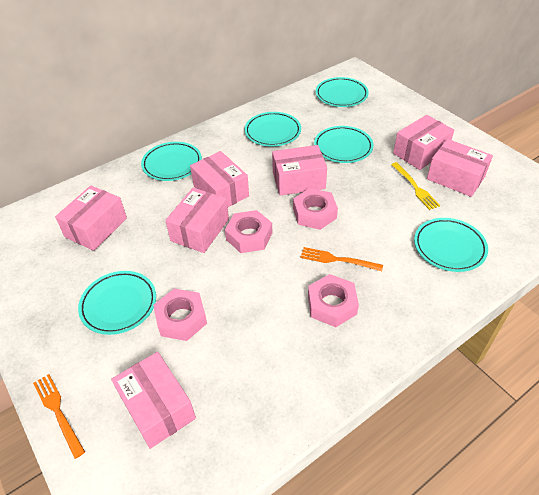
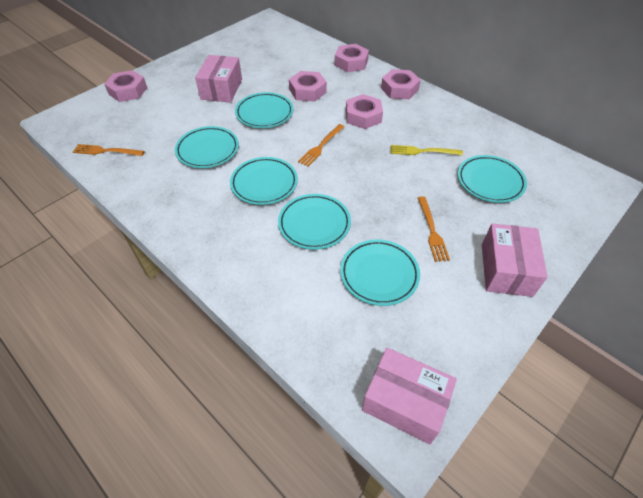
orange fork: [33,374,85,459] [300,247,383,271] = 2 -> [73,144,144,156] [298,124,345,167] [418,196,450,262] = 3
pink box: [55,186,127,251] [111,352,196,449] [165,188,229,253] [190,151,249,207] [272,145,327,196] [393,115,454,170] [427,139,493,197] = 7 -> [195,55,242,103] [362,348,457,444] [482,224,548,297] = 3
pink nut: [153,289,207,341] [225,210,272,253] [293,188,338,230] [308,274,359,327] = 4 -> [104,70,147,102] [289,71,327,102] [335,44,369,72] [346,94,383,129] [381,69,421,100] = 5

